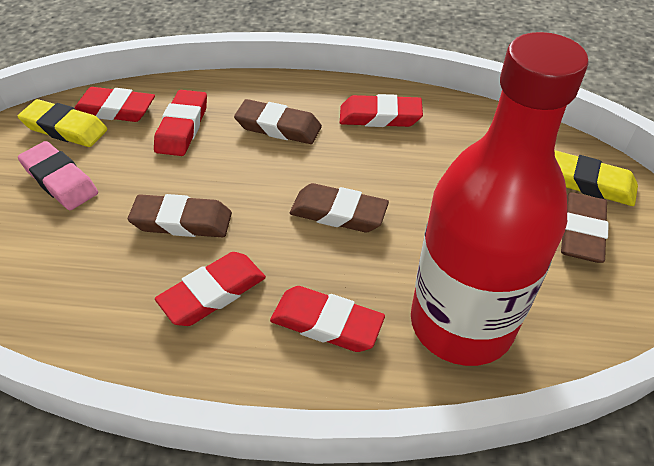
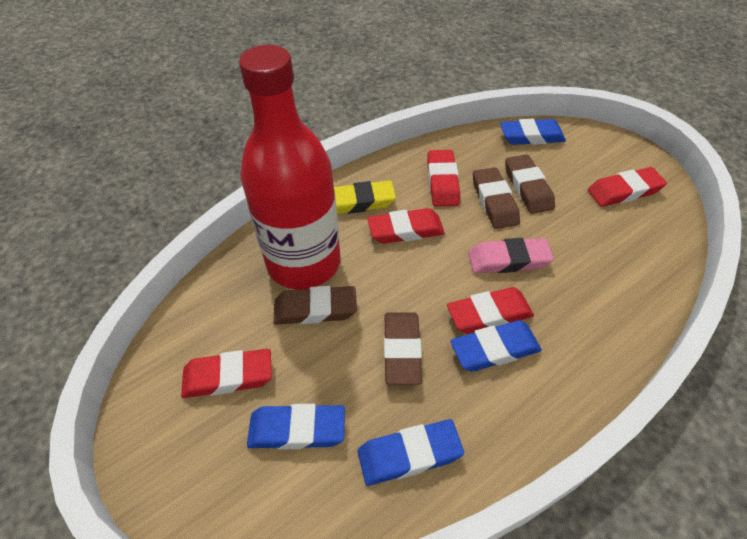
blue eraser: none = 0 -> [247,404,345,450] [358,419,464,486] [451,320,542,372] [500,119,566,145] = 4
yellow eraser: [18,99,107,147] [554,150,638,206] = 2 -> [334,180,396,214] = 1

